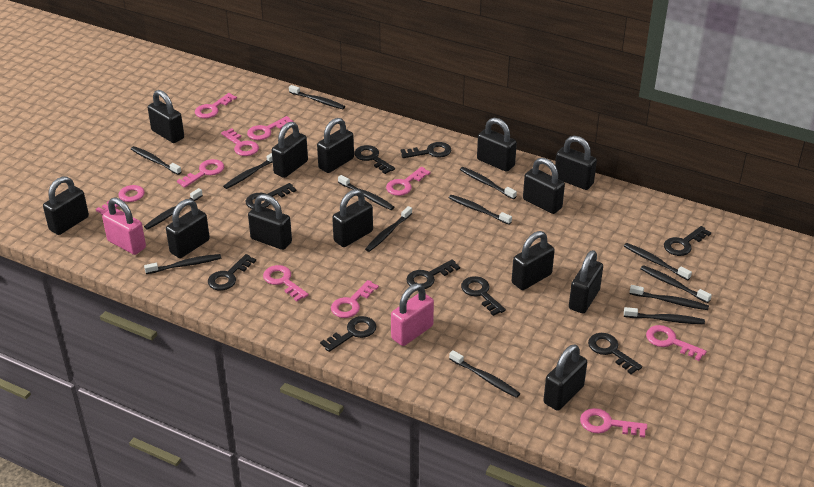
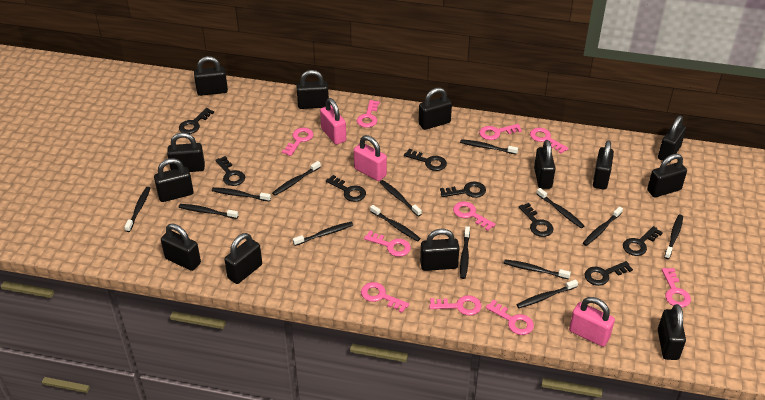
black key: [208,254,256,291] [245,183,296,209] [320,316,376,352] [354,145,395,174] [401,142,451,158] [406,259,460,289] [461,276,506,316] [588,333,642,374] [664,226,711,256] = 9 -> [179,108,214,134] [215,156,245,186] [326,175,366,202] [404,149,447,171] [440,181,486,198] [519,203,553,237] [584,261,633,286] [623,226,663,256] = 8
pink padlock: [102,197,146,255] [391,284,434,346] = 2 -> [320,98,346,145] [354,135,387,181] [569,297,615,347] = 3

